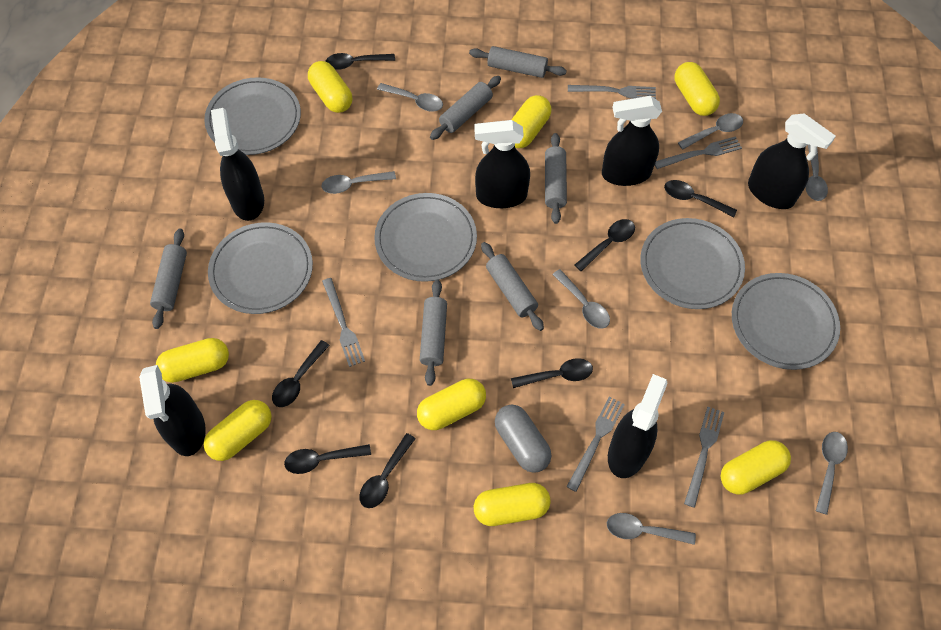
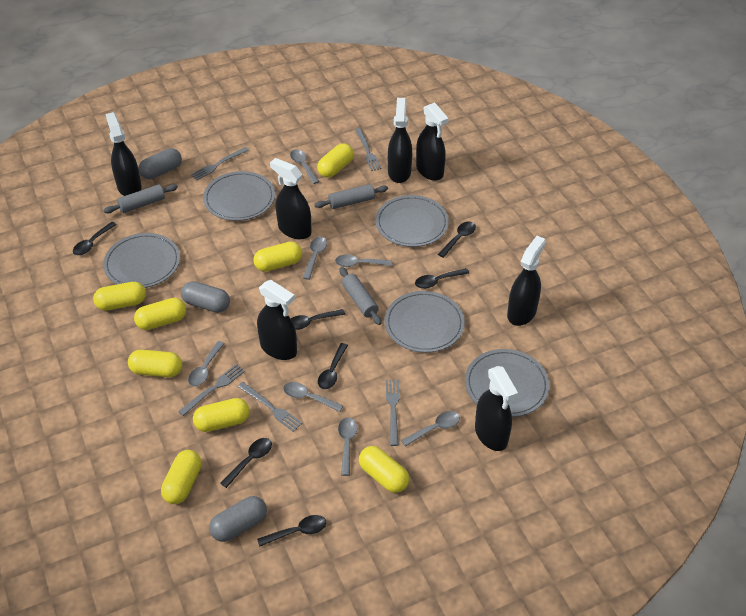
black spray bottle: [139,365,206,456] [211,108,264,221] [474,120,530,208] [602,96,662,186] [608,374,668,478] [748,113,836,209] = 6 -> [105,112,142,196] [257,280,297,360] [270,158,312,239] [388,98,412,183] [416,102,449,181] [475,366,518,451] [507,236,546,326] = 7
grey capsule: [495,405,551,473] = 1 -> [138,148,182,179] [181,281,230,313] [209,496,267,542] = 3
grey rolling pin: [150,229,187,329] [420,279,447,386] [430,76,501,140] [469,46,567,78] [481,242,544,331] [545,133,567,224] = 6 -> [104,184,178,213] [314,184,388,209] [340,267,382,325] = 3

